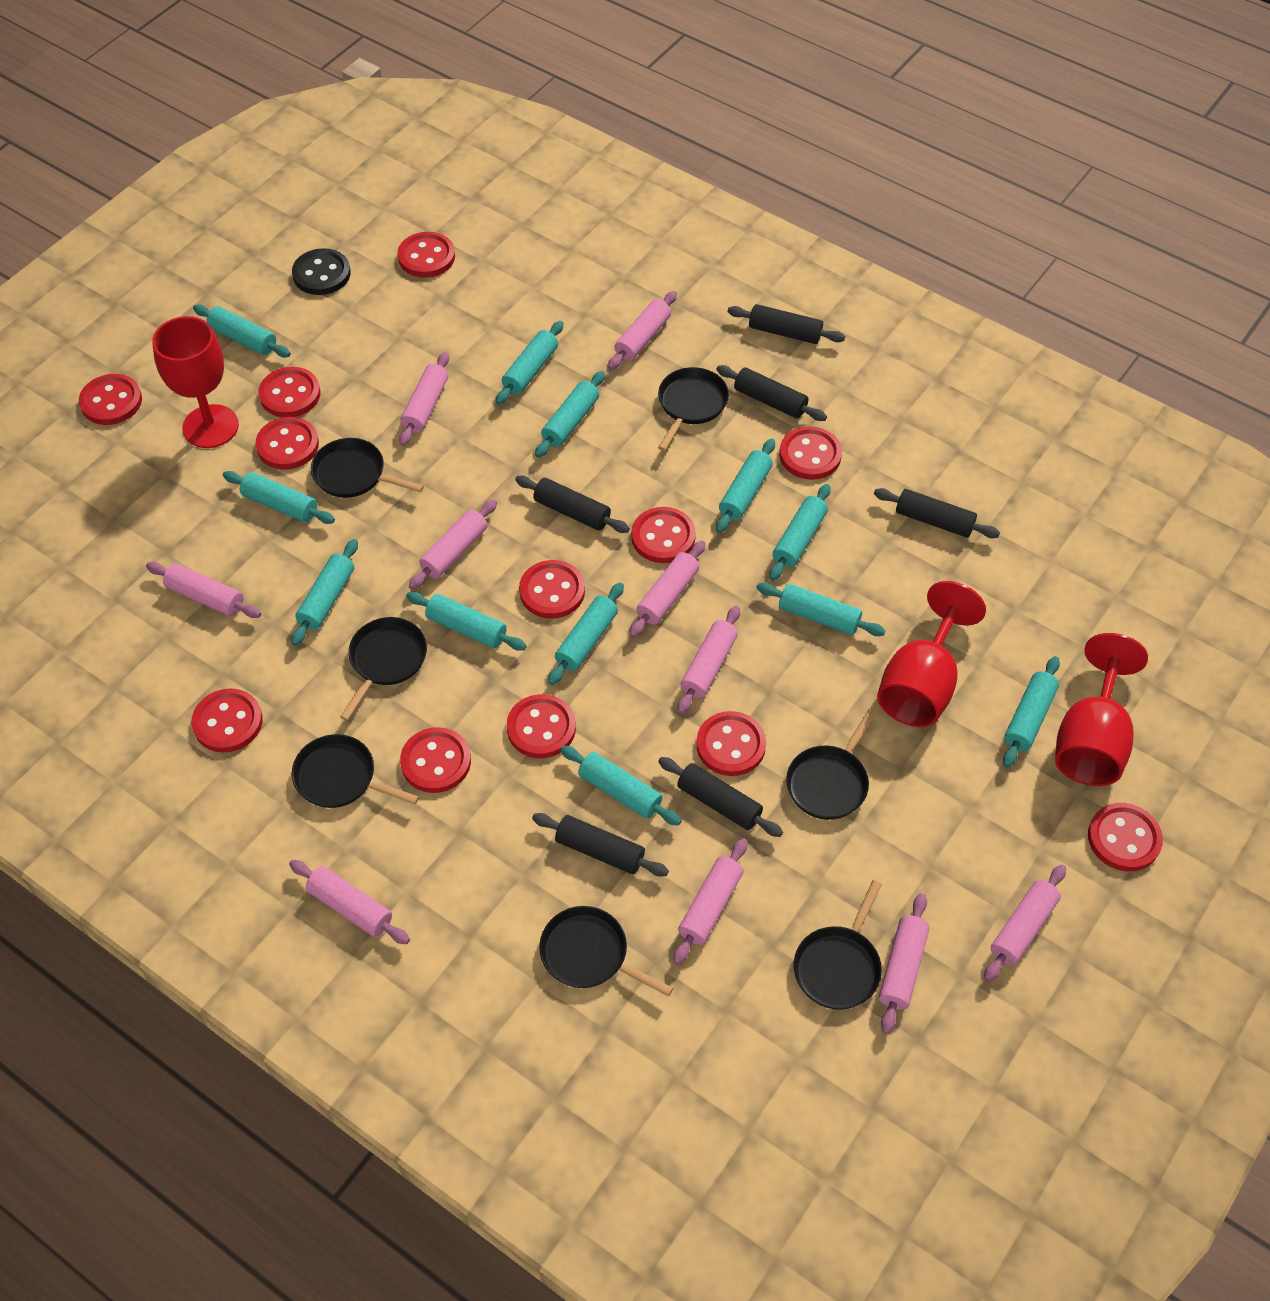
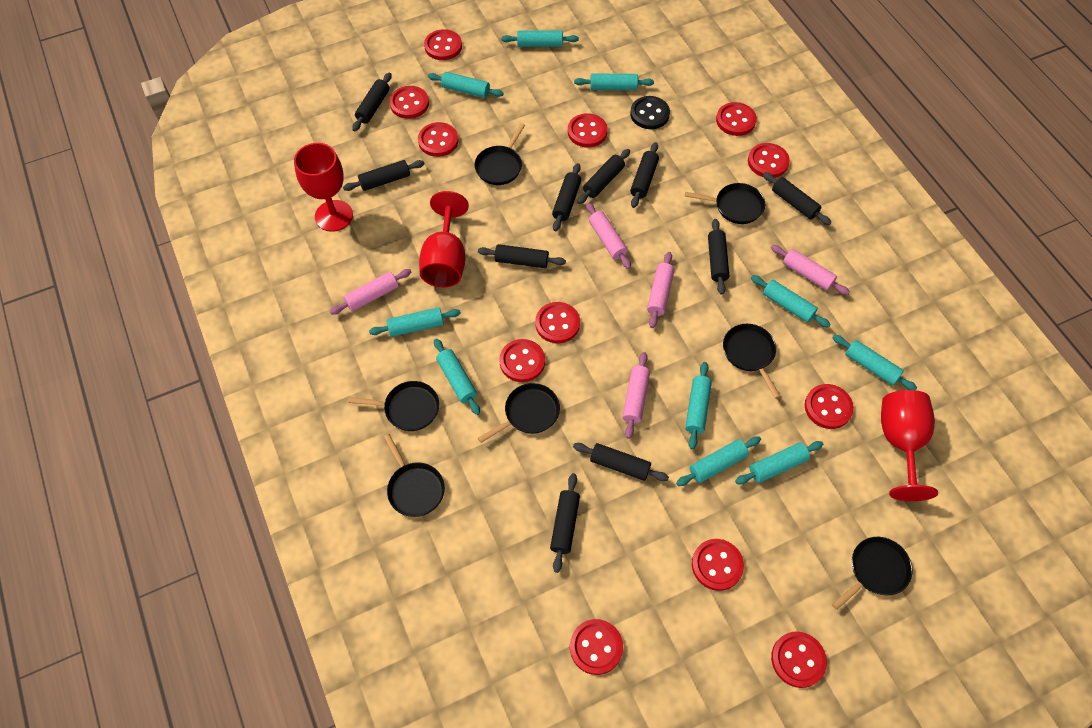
black rolling pin: [515,476,630,533] [532,813,669,877] [658,757,783,837] [716,365,827,421] [728,304,845,344] [874,488,1000,538] = 6 -> [343,160,425,191] [352,72,392,131] [478,244,566,268] [550,473,580,573] [552,163,581,231] [573,443,669,481] [577,149,630,204] [630,142,659,208] [708,219,729,295] [763,172,831,225] = 10
pink rolling pin: [146,562,261,618] [289,860,410,944] [399,352,449,446] [409,499,497,590] [608,291,677,370] [629,540,706,637] [673,838,747,965] [677,606,740,714] [879,893,929,1034] [984,865,1066,982] = 10 -> [330,269,411,315] [586,202,631,269] [622,352,650,439] [647,252,674,328] [771,245,850,295] = 5
turquoise rolling pin: [193,305,291,357] [223,471,335,524] [291,539,358,646] [406,592,527,651] [496,321,563,404] [535,371,605,458] [548,583,624,685] [560,746,682,826] [716,439,775,533] [756,583,886,636] [769,484,831,581] [1003,656,1060,767] = 12 -> [369,307,461,337] [428,72,504,98] [434,338,480,415] [501,31,579,47] [574,73,654,90] [676,436,761,486] [685,362,712,449] [735,441,823,485] [751,275,831,327] [832,335,917,390] = 10

